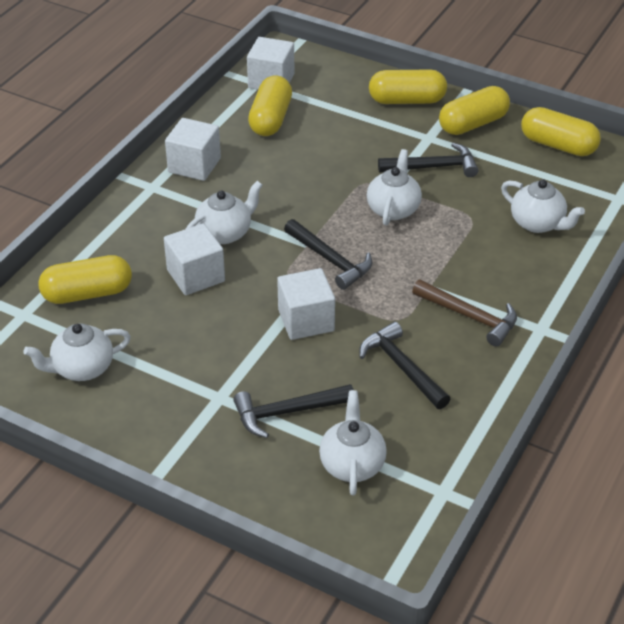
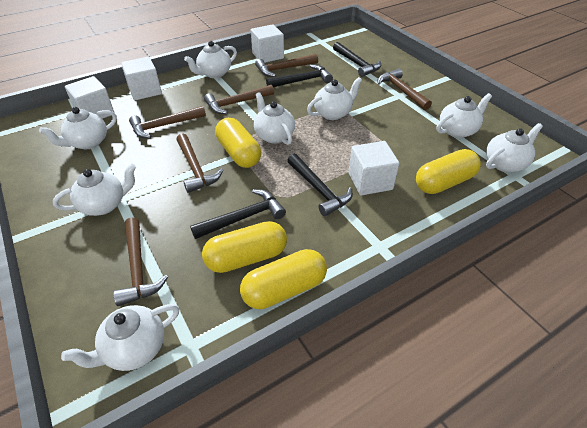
brown hammer: [412,280,517,347] = 1 -> [113,217,168,306] [129,106,206,138] [177,134,223,193] [204,85,274,114] [255,54,318,77] [377,68,432,110] = 6
white teapot: [23,323,131,381] [186,181,262,244] [319,390,387,495] [367,149,422,226] [501,179,585,233] = 5 -> [39,107,117,149] [53,164,136,216] [61,304,180,371] [184,41,237,78] [254,92,295,145] [307,77,362,120] [436,93,492,138] [486,123,543,172] = 8
yellow capsule: [39,255,132,304] [248,75,292,136] [369,69,447,104] [439,86,510,135] [521,107,601,156] = 5 -> [202,221,287,273] [215,118,261,168] [240,249,327,309] [416,149,481,194] = 4

